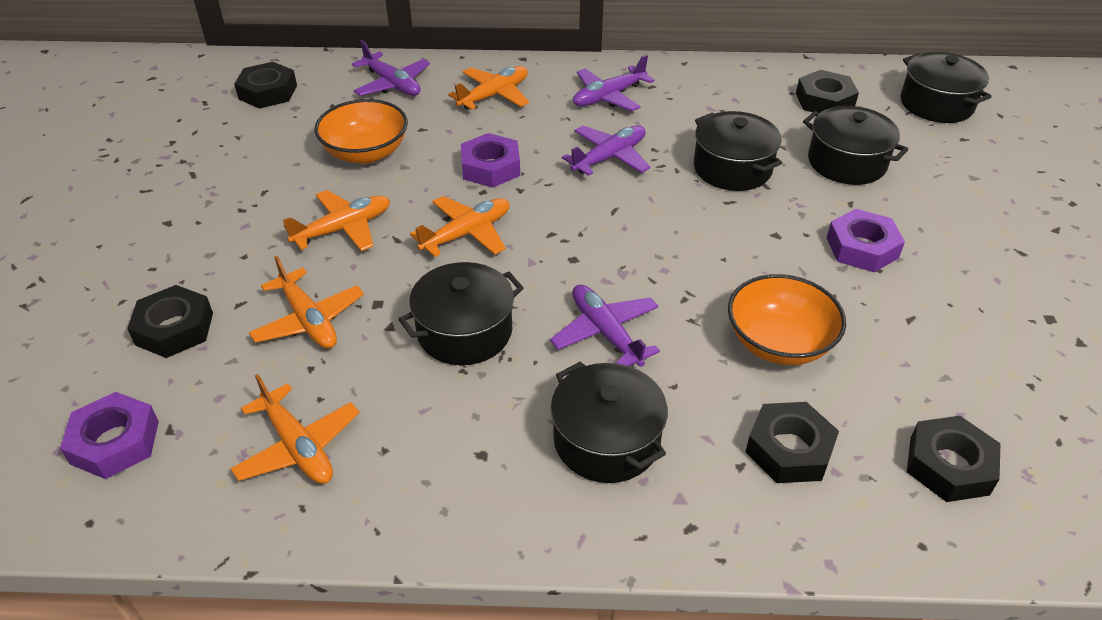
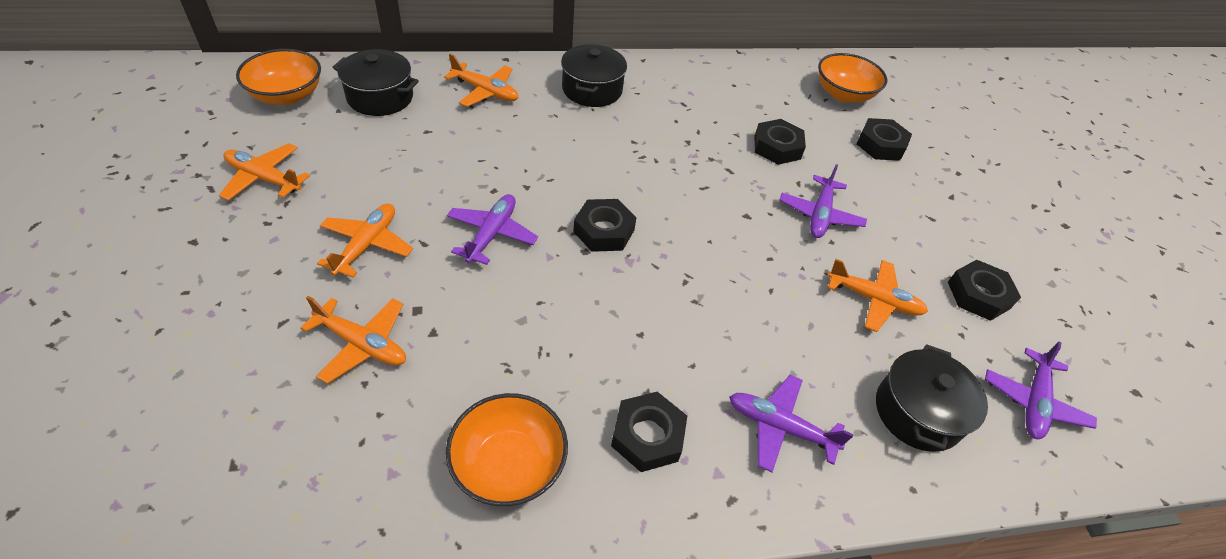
black pot: [398,262,524,365] [551,362,668,483] [694,111,782,191] [803,106,908,185] [901,52,991,123] = 5 -> [333,49,419,116] [561,44,627,107] [876,344,988,452] = 3
orange bowl: [314,99,408,164] [728,274,846,365] = 2 -> [236,49,321,105] [446,393,568,506] [818,53,888,103] = 3
purple nut: [60,392,159,479] [461,133,520,188] [827,209,905,272] = 3 -> none = 0

